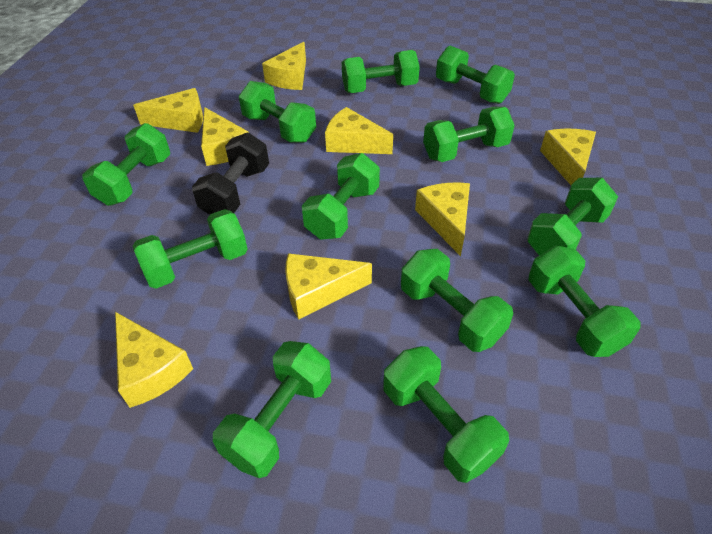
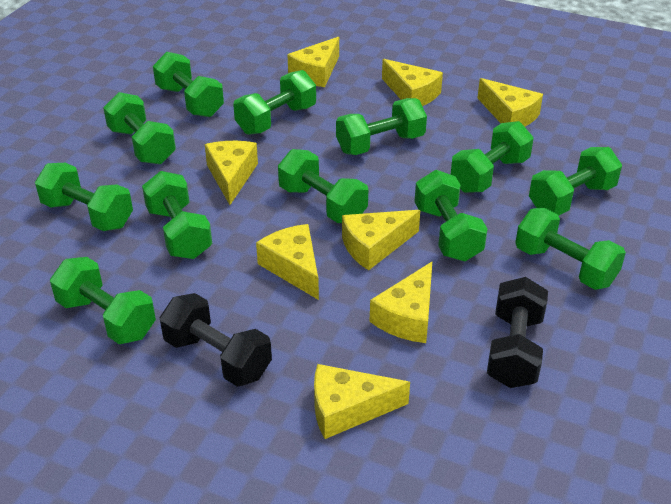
black dumbbell: [192,133,269,215] = 1 -> [159,293,272,387] [487,277,548,388] = 2

